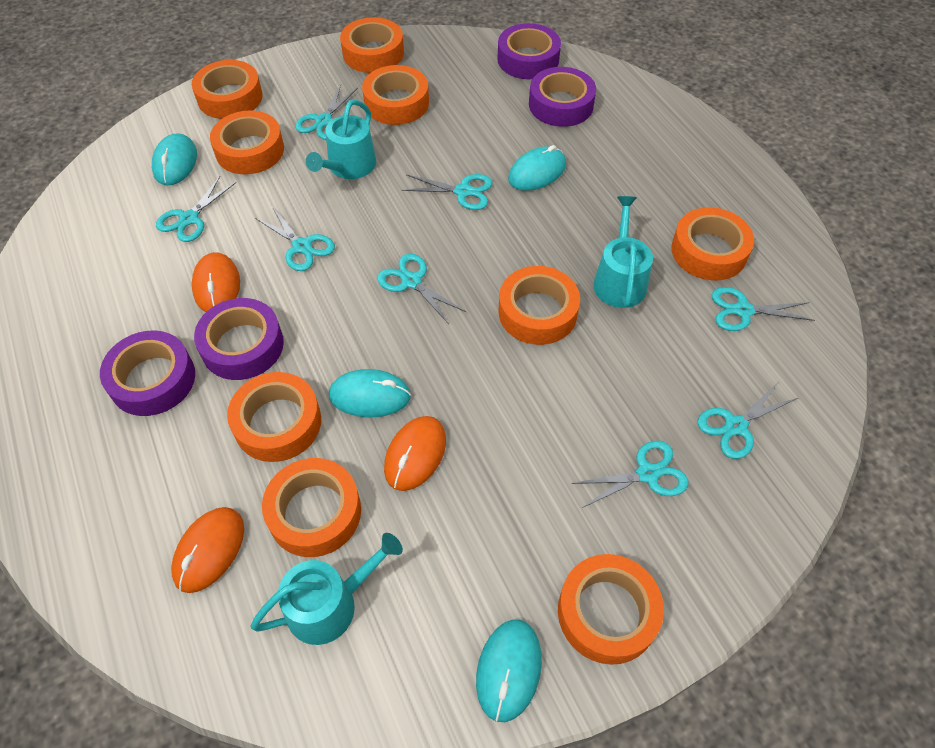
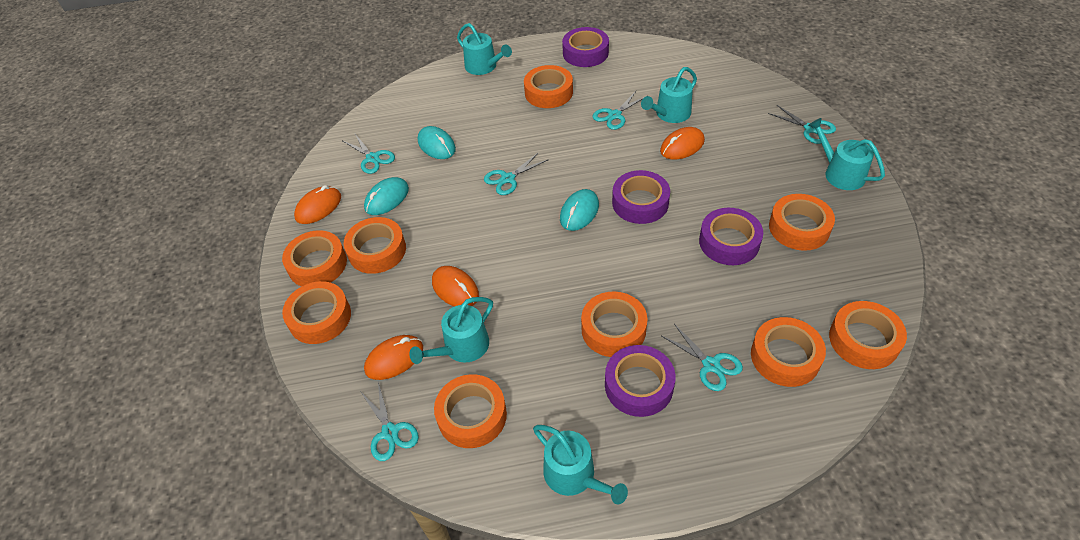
orange mouse: [171,507,244,593] [192,252,240,312] [384,416,446,491] = 3 -> [294,185,341,224] [364,335,423,380] [432,266,479,306] [660,127,705,160] = 4
turquoise mouse: [152,133,197,185] [329,369,411,417] [476,619,542,722] [508,145,566,191] = 4 -> [364,177,409,215] [418,126,456,159] [560,189,599,231] = 3
turquoise scissors: [156,176,236,242] [255,206,335,271] [295,85,358,140] [377,254,466,324] [402,174,493,210] [571,441,688,508] [697,383,798,459] [712,287,815,331] = 8 -> [343,134,395,174] [360,382,419,461] [484,152,548,195] [593,91,644,130] [662,324,743,391] [768,105,836,144] = 6
turquoise watering can: [250,533,403,645] [306,99,376,179] [593,196,653,308] = 3 -> [409,297,493,364] [457,23,512,75] [533,425,628,504] [641,67,697,123] [808,118,885,190] = 5

